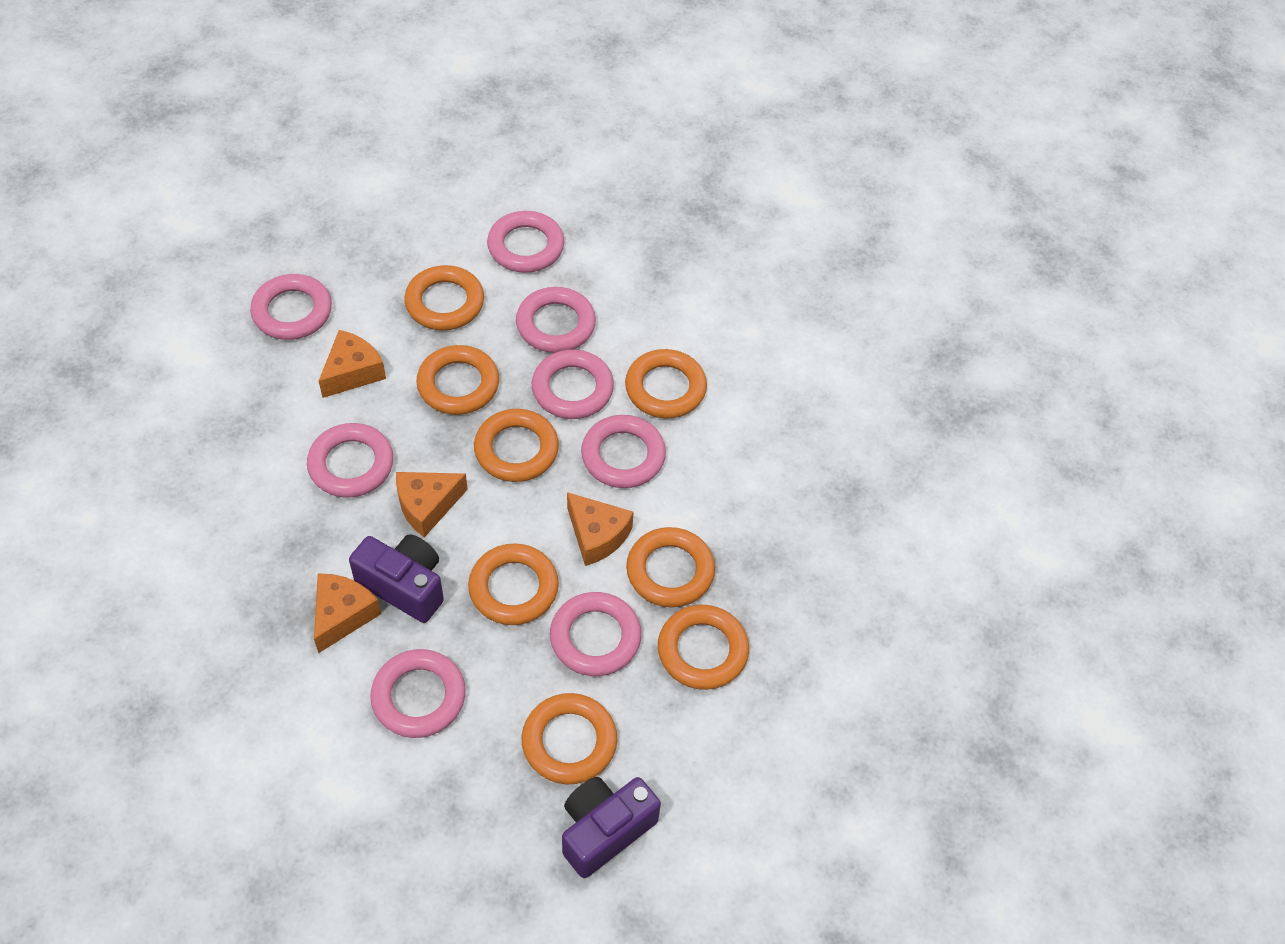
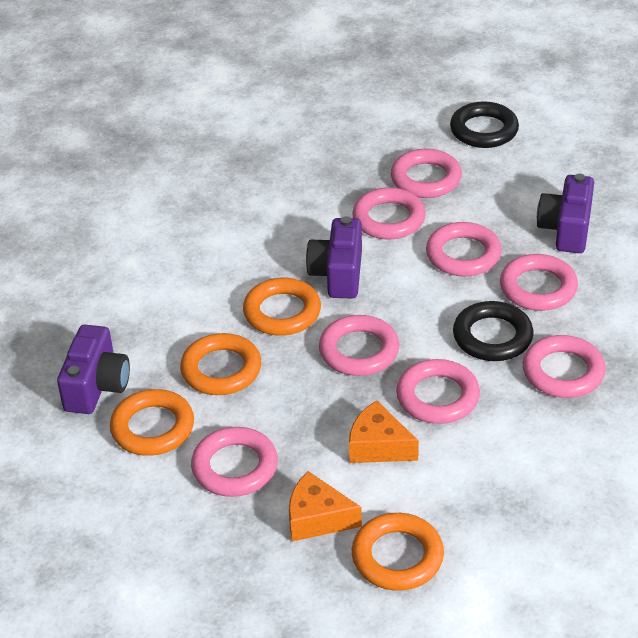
black ring: none = 0 -> [450,101,519,148] [453,301,533,361] = 2
orange cheese: [314,573,381,653] [319,330,386,398] [396,472,468,538] [567,492,634,566] = 4 -> [289,471,362,541] [349,400,419,463] = 2
orange ring: [404,265,484,330] [416,345,499,415] [468,543,559,625] [474,409,559,482] [522,693,617,784] [625,349,707,419] [626,527,715,607] [658,605,749,690] = 8 -> [110,389,194,456] [180,333,261,395] [243,278,321,336] [352,513,444,591] = 4
purple camera: [349,534,444,623] [562,777,661,878] = 2 -> [57,325,130,414] [306,216,362,299] [537,174,594,253] = 3

